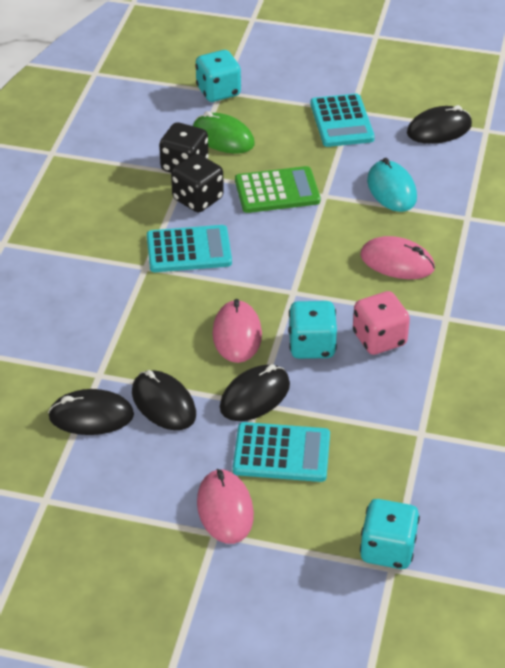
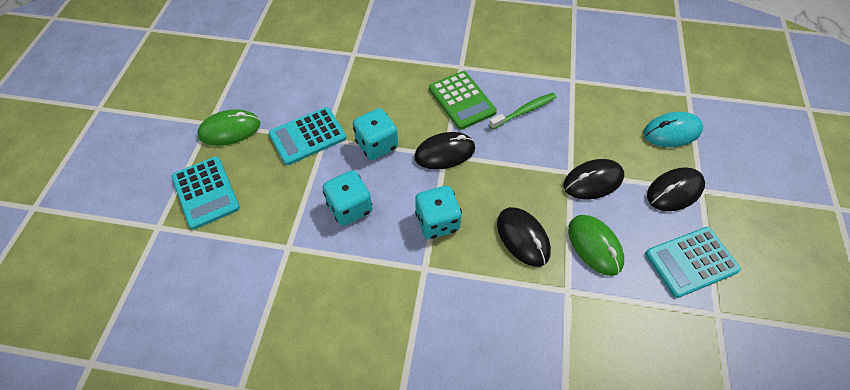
black dice: [159,122,208,173] [171,154,224,212] = 2 -> none = 0
green mouse: [193,111,255,154] = 1 -> [197,110,260,146] [568,215,624,276] = 2
green toothbrush: none = 0 -> [489,93,556,130] = 1
pink dice: [353,291,410,355] = 1 -> none = 0
pink mouse: [197,469,254,544] [212,299,262,363] [360,236,435,279] = 3 -> none = 0

